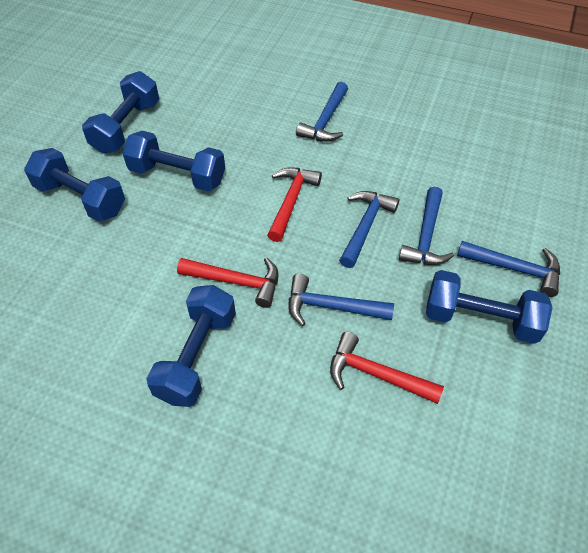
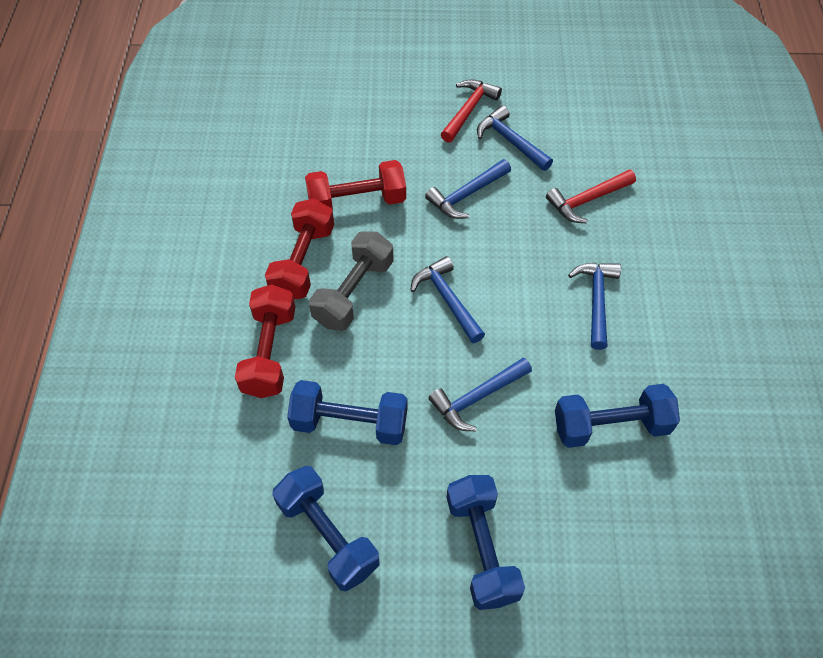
blue dumbbell: [24,148,125,222] [82,71,159,154] [123,131,225,191] [146,285,236,407] [426,270,552,344] = 5 -> [272,466,380,591] [287,380,408,445] [447,475,525,610] [555,384,680,448] = 4
grey dumbbell: none = 0 -> [309,231,394,331] = 1
red dumbbell: none = 0 -> [235,284,295,398] [265,198,334,299] [305,160,406,210] = 3
red hammer: [177,257,279,308] [267,167,322,242] [330,332,444,404] = 3 -> [441,79,502,143] [546,170,636,223] = 2

